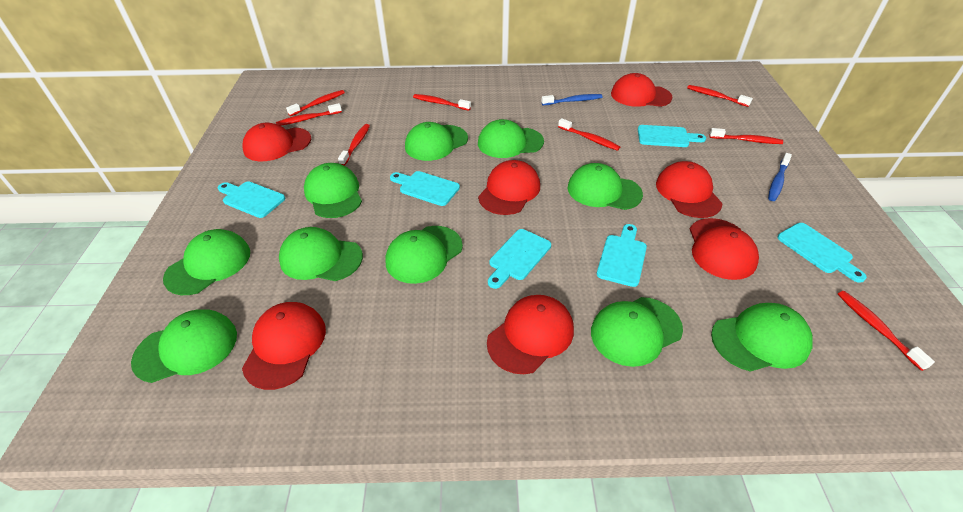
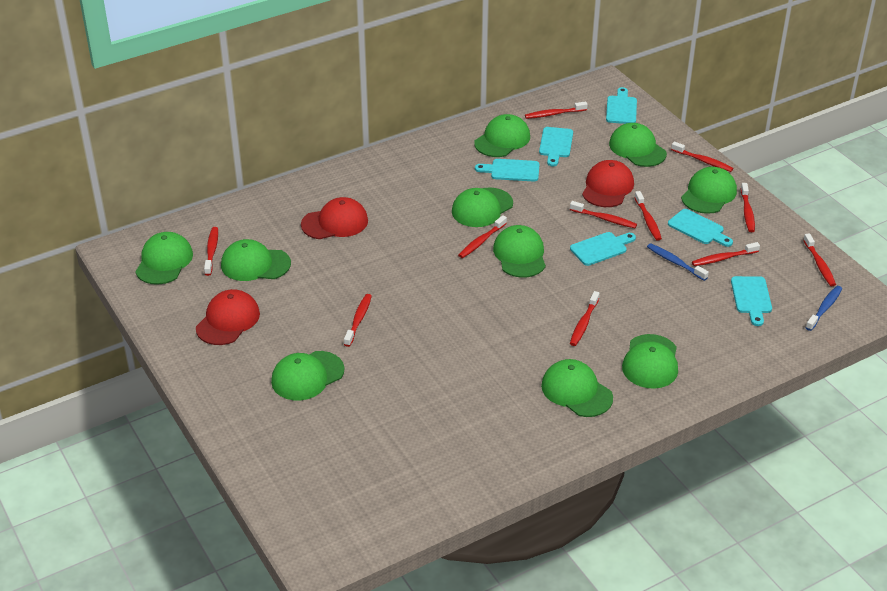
red cap: [242,123,311,161] [242,302,326,390] [478,160,540,215] [487,295,574,374] [611,73,672,107] [656,161,723,218] [690,218,759,280] = 7 -> [196,289,260,345] [301,197,368,239] [582,160,634,207] = 3
red toothbrush: [276,103,342,126] [286,90,345,116] [338,124,370,166] [413,94,471,111] [558,118,620,151] [687,85,753,107] [710,128,783,144] [838,291,935,371] = 8 -> [204,227,218,276] [344,294,372,347] [458,215,507,258] [525,101,588,119] [570,201,637,228] [570,291,600,346] [634,191,662,241] [671,141,733,172] [692,242,760,266] [741,183,755,232] [803,233,836,286] = 11

